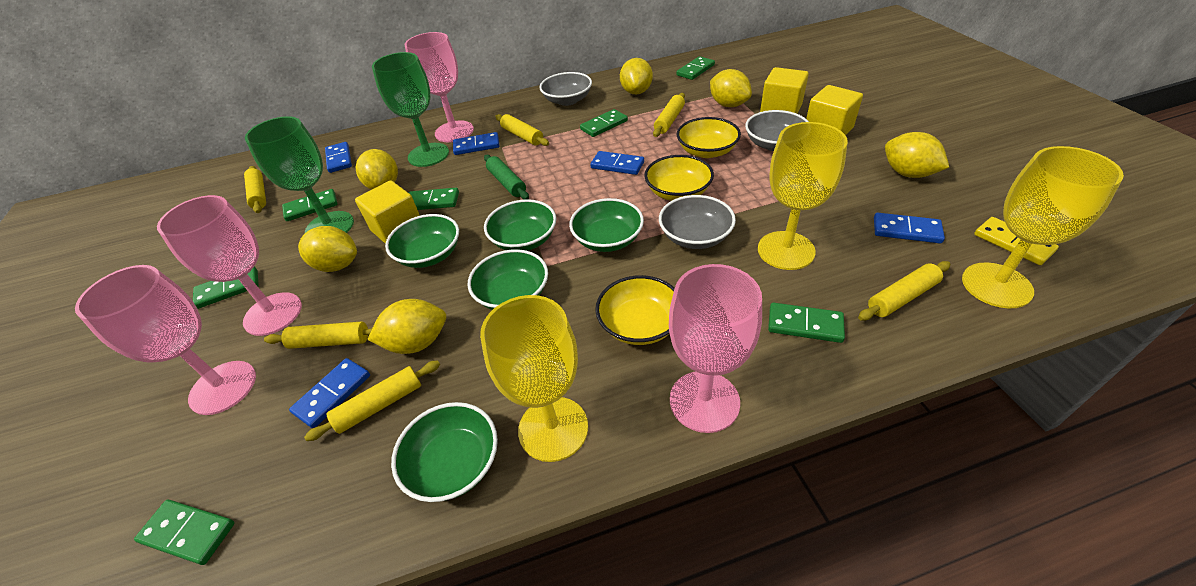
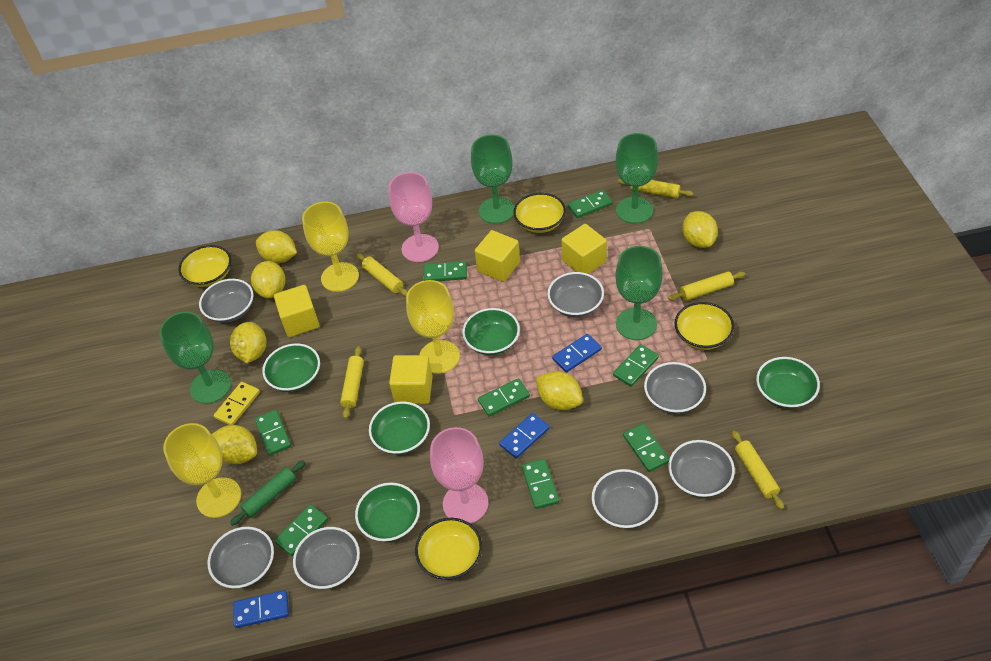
blue domino: [289,358,370,428] [325,142,352,173] [453,132,500,155] [590,151,644,175] [874,213,945,243] = 5 -> [233,590,289,628] [499,413,550,459] [552,334,602,373] = 3
green domino: [134,500,235,565] [193,267,259,309] [282,189,338,221] [409,188,459,210] [580,109,628,137] [676,56,715,80] [768,303,845,343] = 7 -> [255,410,291,456] [274,504,328,556] [424,261,467,281] [478,378,530,417] [522,459,559,509] [568,190,613,218] [613,344,659,387] [623,423,669,472] = 8
green goblet: [245,116,354,233] [372,52,449,167] = 2 -> [159,312,231,404] [471,135,515,224] [615,246,663,340] [616,133,658,224] = 4
grey bowl: [540,72,592,106] [659,195,736,249] [745,110,809,151] = 3 -> [199,279,253,323] [207,527,274,588] [293,527,360,589] [547,272,604,317] [592,469,658,528] [644,362,706,414] [668,440,735,497] = 7
pink goblet: [75,265,256,415] [157,195,302,336] [405,32,474,142] [669,264,762,433] = 4 -> [389,172,439,262] [430,427,489,524] = 2
yellow bowl: [595,275,675,345] [644,155,714,201] [677,117,741,158] = 3 -> [178,245,231,287] [415,518,482,580] [514,193,566,233] [675,302,734,350] = 4
yellow cube: [355,180,420,244] [760,67,809,114] [806,85,863,135] = 3 -> [274,285,320,337] [389,355,433,404] [475,230,520,282] [561,224,607,274] = 4
yellow rolling pin: [244,166,266,213] [264,322,372,349] [304,360,440,441] [495,114,549,146] [653,93,685,137] [858,261,951,320] = 6 -> [340,346,364,419] [357,253,408,296] [618,179,693,198] [668,271,745,301] [732,431,784,510] = 5

